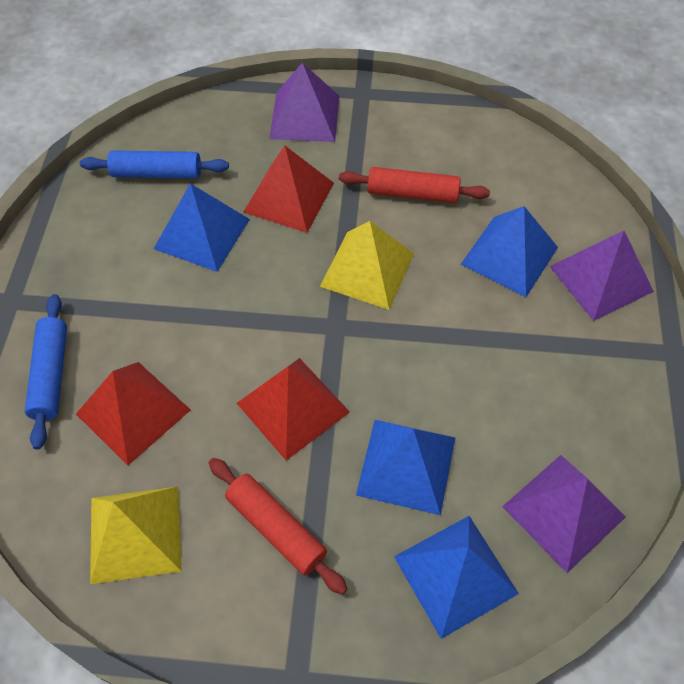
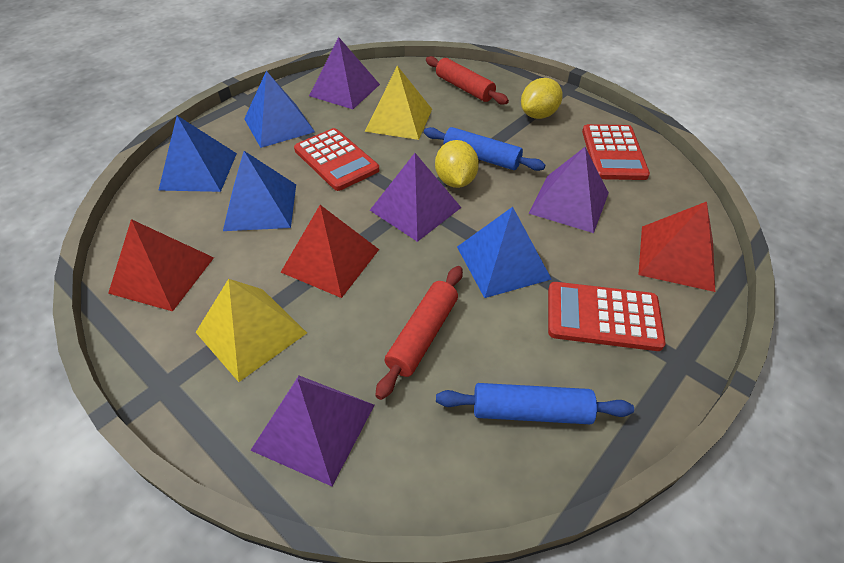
purple pyramid: [269,63,339,142] [502,455,626,573] [550,231,654,321] = 3 -> [250,376,374,486] [309,37,380,109] [370,153,461,242] [529,147,609,233] = 4
red calculator: none = 0 -> [294,128,380,191] [548,282,666,351] [582,124,650,180] = 3
yellow lemon: none = 0 -> [435,140,479,188] [521,78,563,119] = 2

